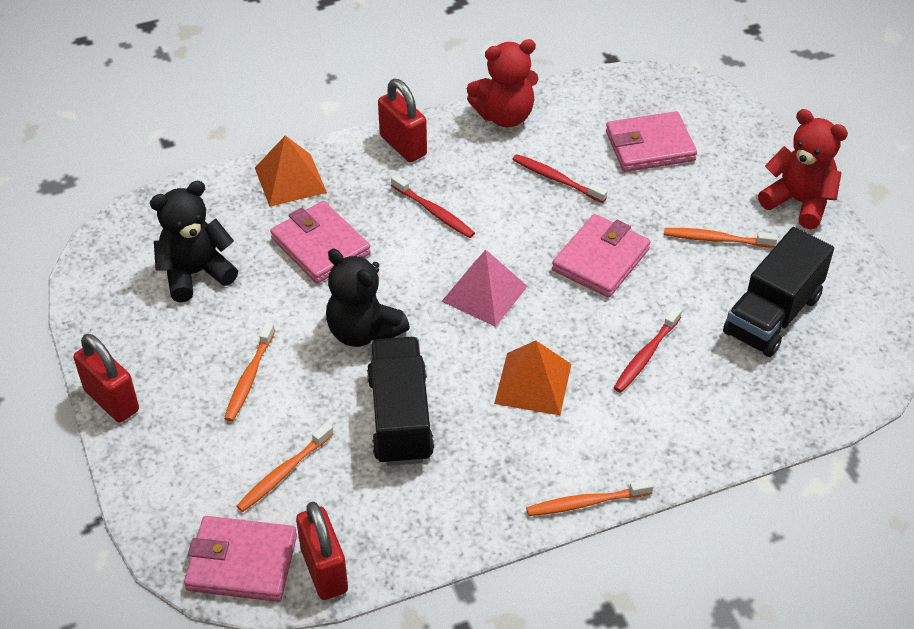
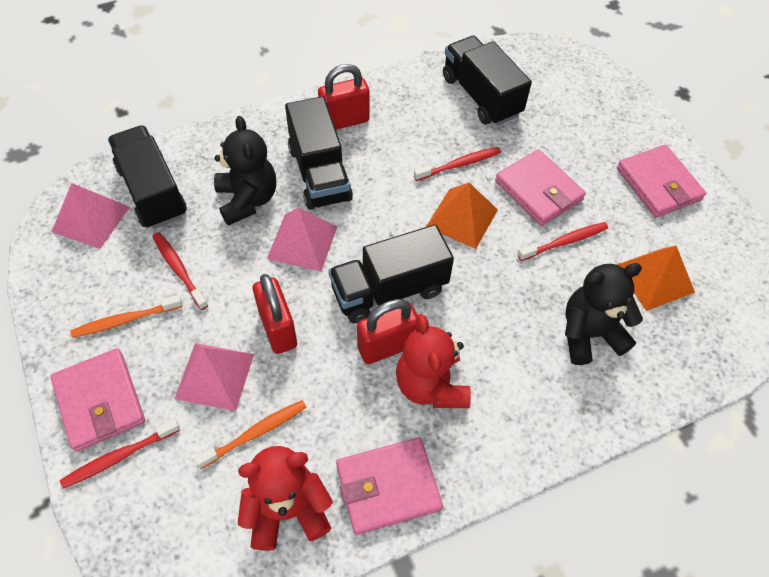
black truck: [367,337,434,466] [723,227,834,357] = 2 -> [108,125,187,229] [285,96,353,210] [329,224,454,323] [443,36,532,125] = 4
orange toothbrush: [224,322,275,422] [236,422,333,512] [526,479,654,516] [664,228,777,248] = 4 -> [70,295,183,338] [194,400,307,469] = 2
pink pyramid: [441,250,528,327] = 1 -> [52,183,130,249] [175,343,254,411] [267,208,337,271] = 3
red toothbrush: [391,174,475,238] [512,154,607,203] [613,307,682,393] = 3 -> [60,419,180,489] [152,232,208,310] [414,147,501,181] [518,222,608,261] = 4

